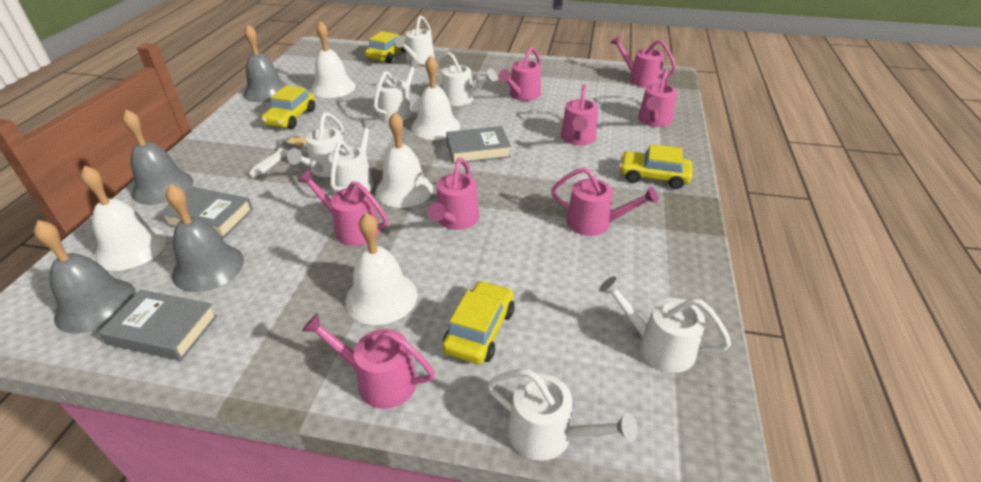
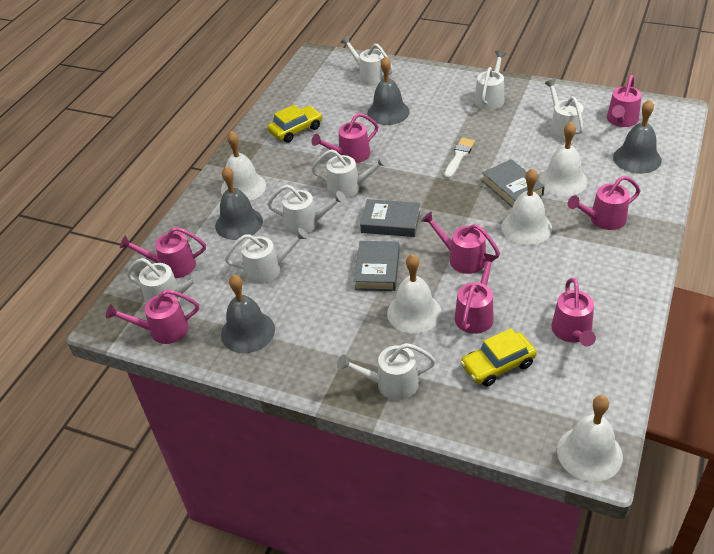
white watering can: [287,112,344,177] [329,120,375,193] [374,59,420,122] [395,15,435,65] [436,52,497,106] [487,369,637,461] [599,276,731,373] = 7 -> [127,258,204,303] [225,228,308,284] [267,185,346,235] [312,149,388,198] [337,343,436,400] [340,36,393,86] [474,51,506,110] [544,79,584,141] = 8
yellow car: [261,85,315,129] [365,31,406,63] [442,281,514,364] [619,144,692,189] = 4 -> [268,105,322,143] [461,328,537,387] = 2

